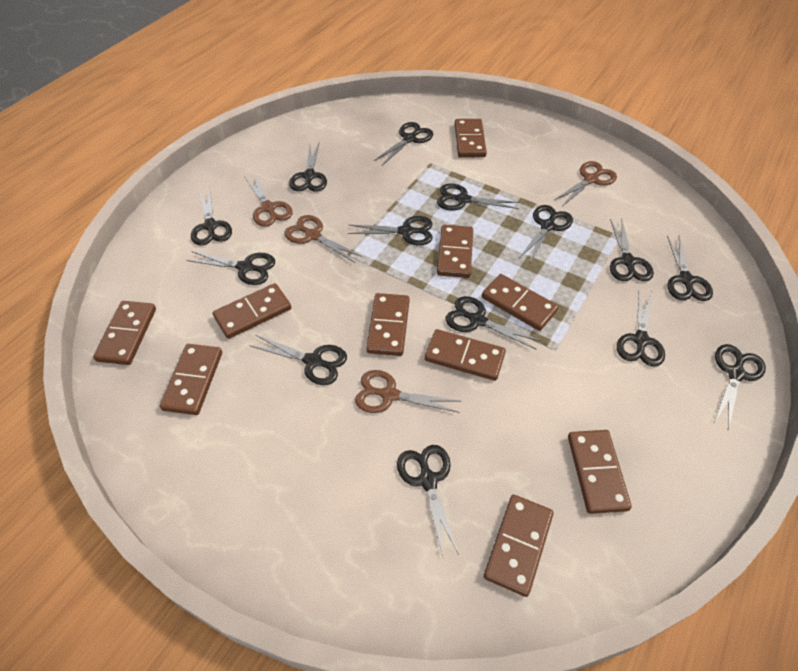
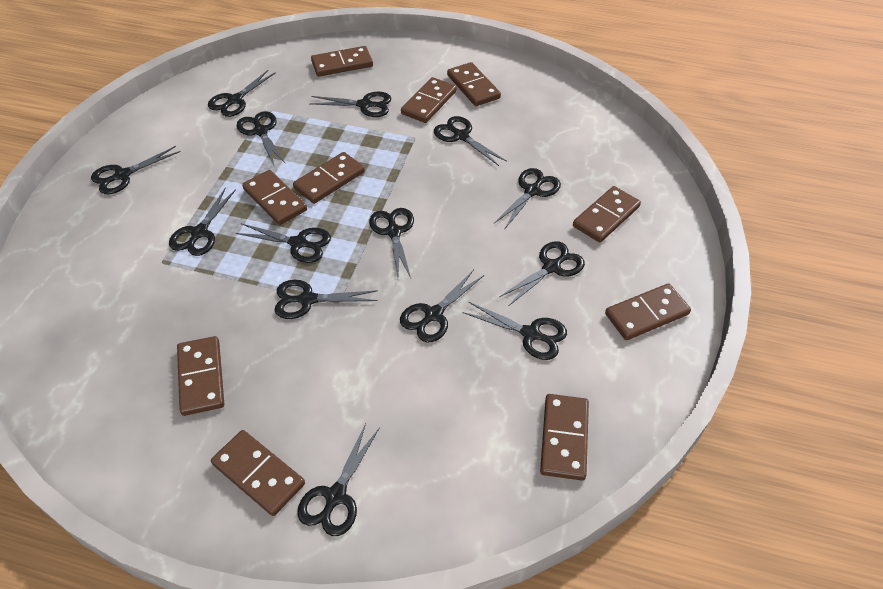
brown scissors: [245,173,293,227] [284,215,363,263] [355,370,459,413] [553,161,617,206] = 4 -> none = 0

